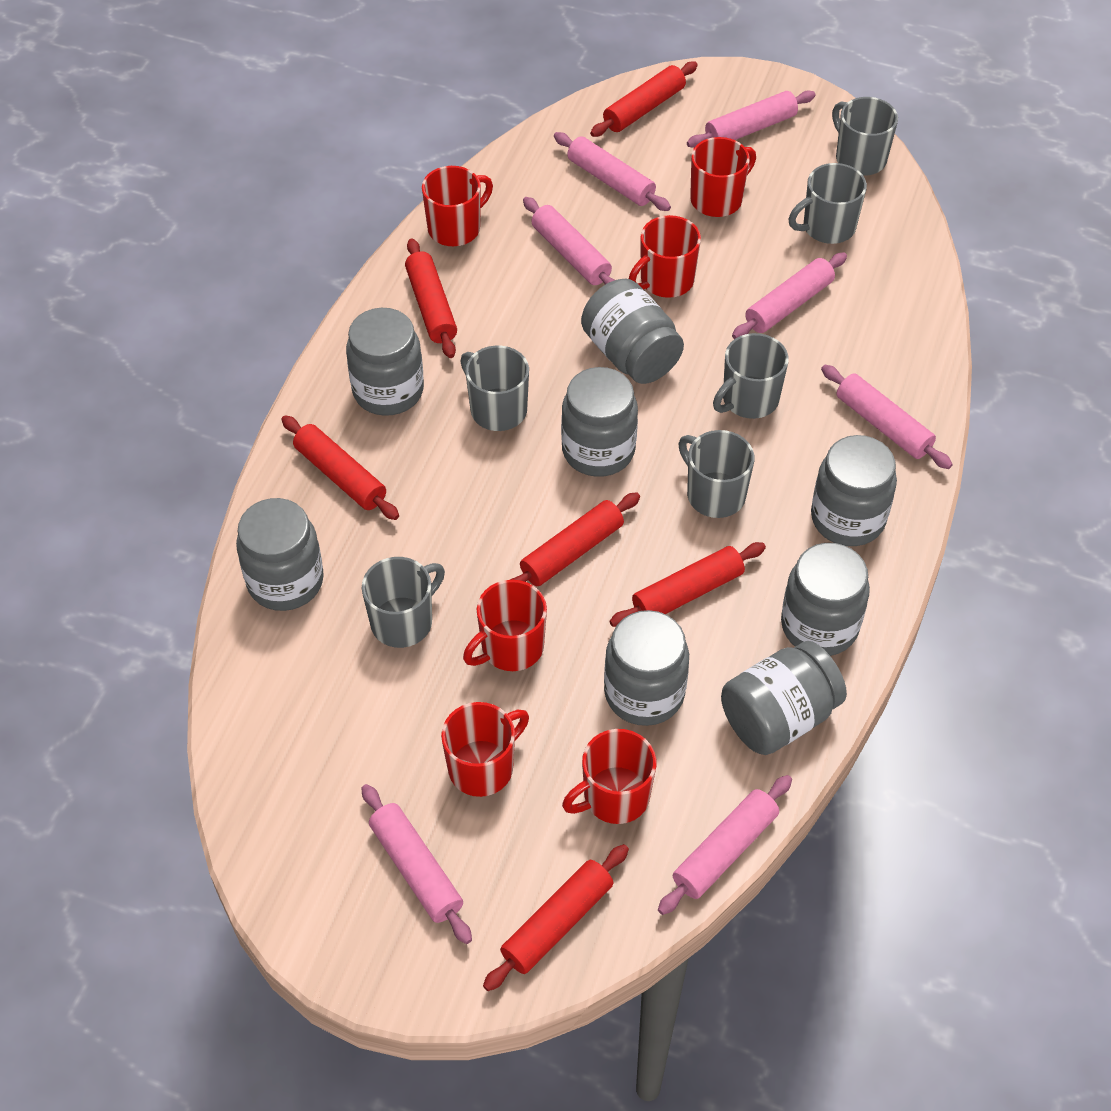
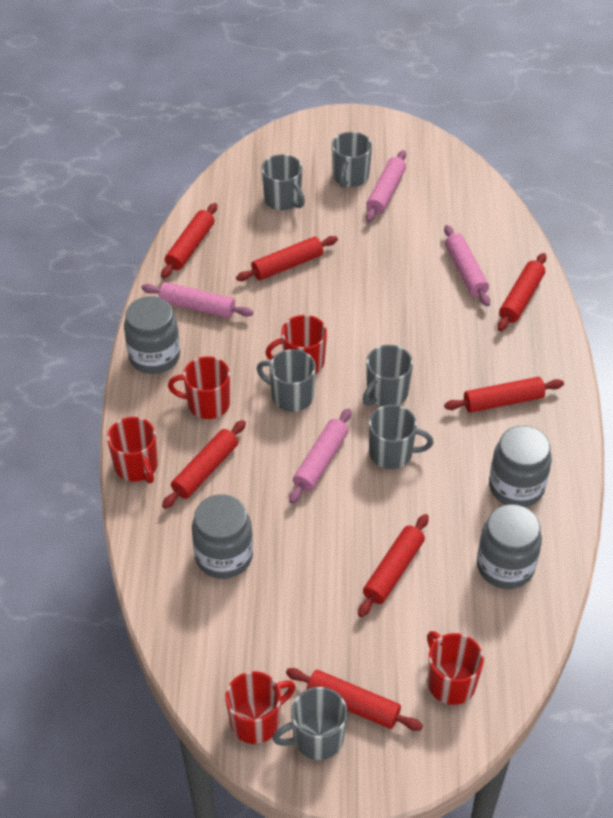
grey jar: [236,498,324,611] [346,308,424,416] [561,367,638,477] [581,279,684,384] [604,610,689,726] [721,641,847,755] [781,543,870,656] [811,435,897,546] = 8 -> [124,296,180,374] [192,494,253,579] [477,504,542,589] [489,426,552,507] = 4
pink rolling pin: [361,784,472,944] [523,197,614,285] [554,132,671,211] [658,775,792,915] [687,90,816,148] [732,252,847,339] [821,365,953,469] = 7 -> [141,282,253,318] [289,408,351,504] [366,150,406,222] [444,225,490,306] = 4
red mug: [422,166,493,246] [441,702,529,797] [463,580,547,671] [562,729,656,824] [629,215,701,298] [690,137,756,217] = 6 -> [107,417,158,483] [168,356,230,419] [225,671,295,744] [265,315,327,374] [427,631,484,705] = 5
red rolling pin: [281,415,399,520] [405,239,457,358] [483,844,629,991] [510,492,640,586] [590,62,698,137] [610,542,766,627] = 6 -> [161,203,217,278] [162,420,246,509] [236,236,338,281] [286,668,423,731] [358,514,429,617] [444,377,564,413] [498,253,546,331] = 7

